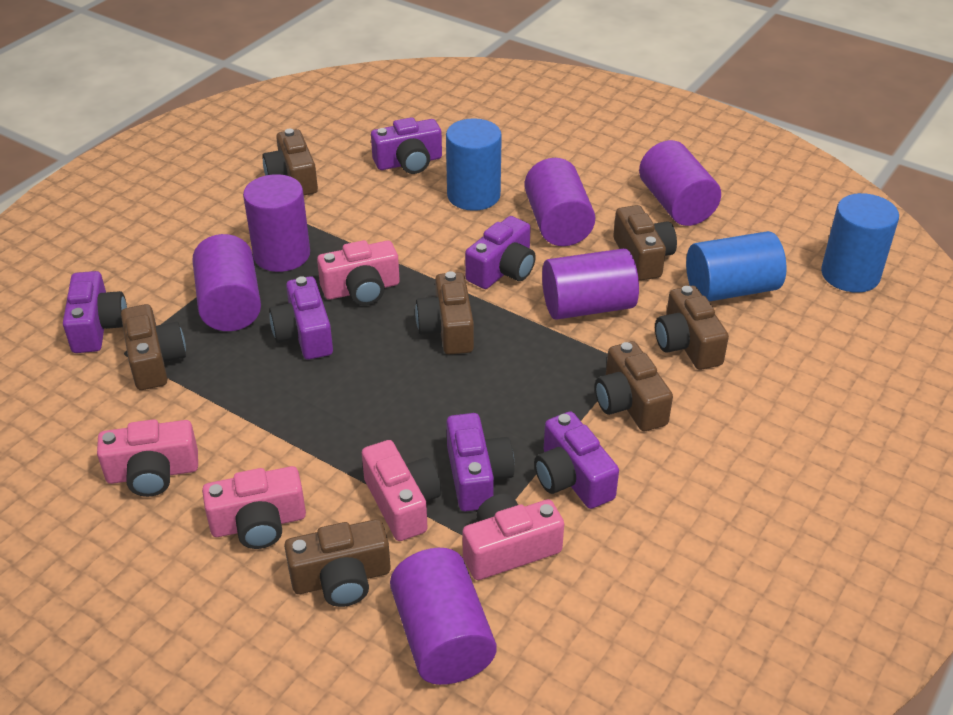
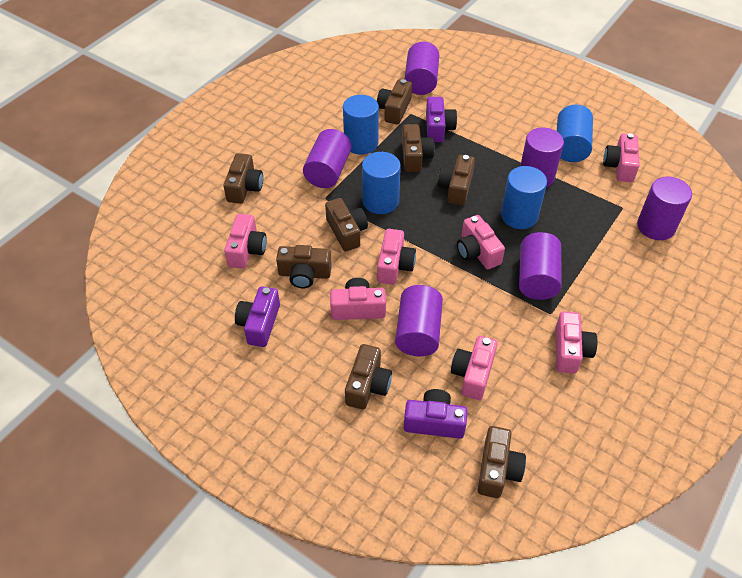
blue cylinder: [446,118,502,211] [686,231,786,302] [821,193,899,293] = 3 -> [343,95,379,155] [362,152,401,214] [501,166,547,229] [557,104,593,162] = 4
brown camera: [121,304,186,390] [262,129,318,195] [284,519,391,607] [415,271,474,354] [595,341,673,431] [613,205,677,280] [655,286,729,370] = 7 -> [223,153,263,204] [276,245,332,288] [325,198,368,252] [345,344,392,409] [377,79,412,125] [402,124,434,172] [438,155,475,205] [478,426,526,498] = 8
pink camera: [97,419,198,497] [202,466,306,549] [317,240,400,305] [362,440,441,541] [462,494,564,580] = 5 -> [224,214,267,269] [330,278,386,320] [377,229,416,285] [451,336,498,400] [457,215,505,269] [555,311,598,374] [603,133,640,182] = 7
purple camera: [63,271,127,353] [269,276,333,360] [371,117,442,174] [447,413,514,511] [465,216,536,289] [534,412,619,509] = 6 -> [235,286,280,347] [404,389,467,439] [426,97,457,142] = 3

